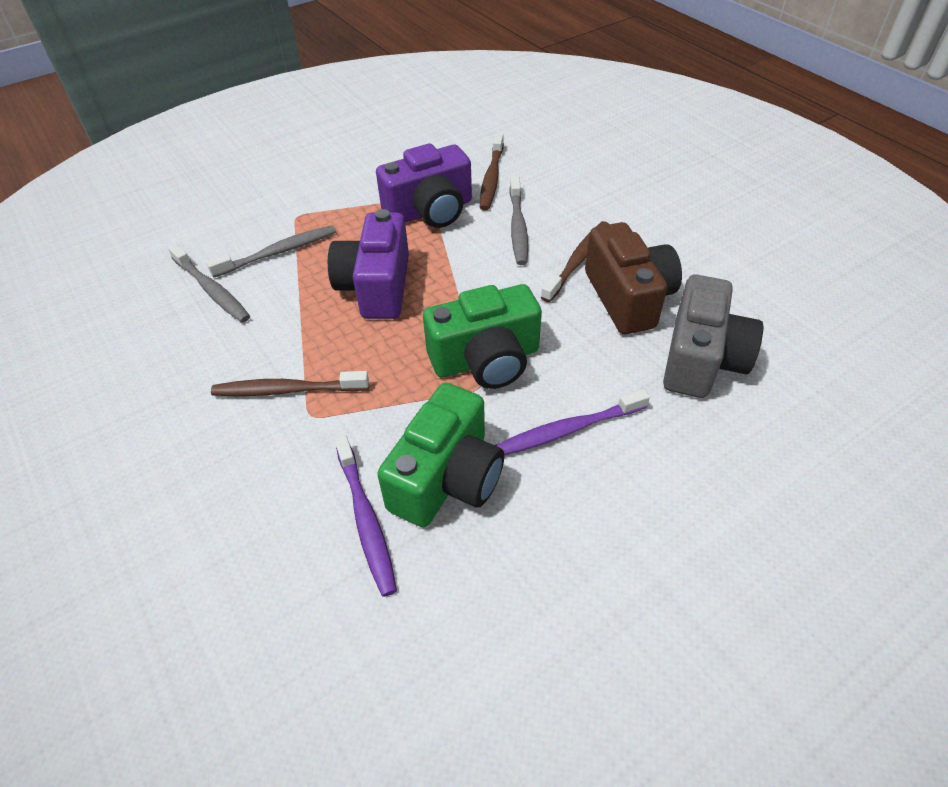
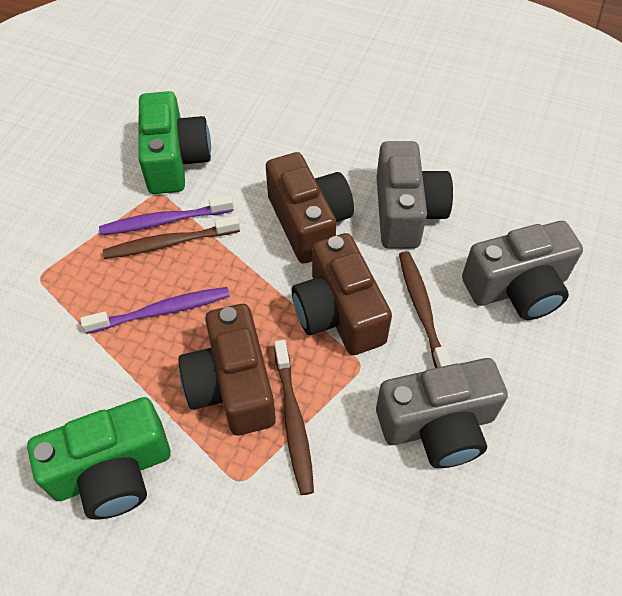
brown camera: [585,222,682,334] = 1 -> [178,304,276,435] [266,152,354,263] [292,233,392,355] = 3
grey camera: [663,274,763,398] = 1 -> [376,141,453,249] [376,358,508,468] [462,221,583,320] = 3
grey toothbrush: [168,244,250,323] [206,225,336,277] [509,176,528,265] = 3 -> none = 0
purple camera: [328,209,409,319] [376,144,472,228] = 2 -> none = 0

